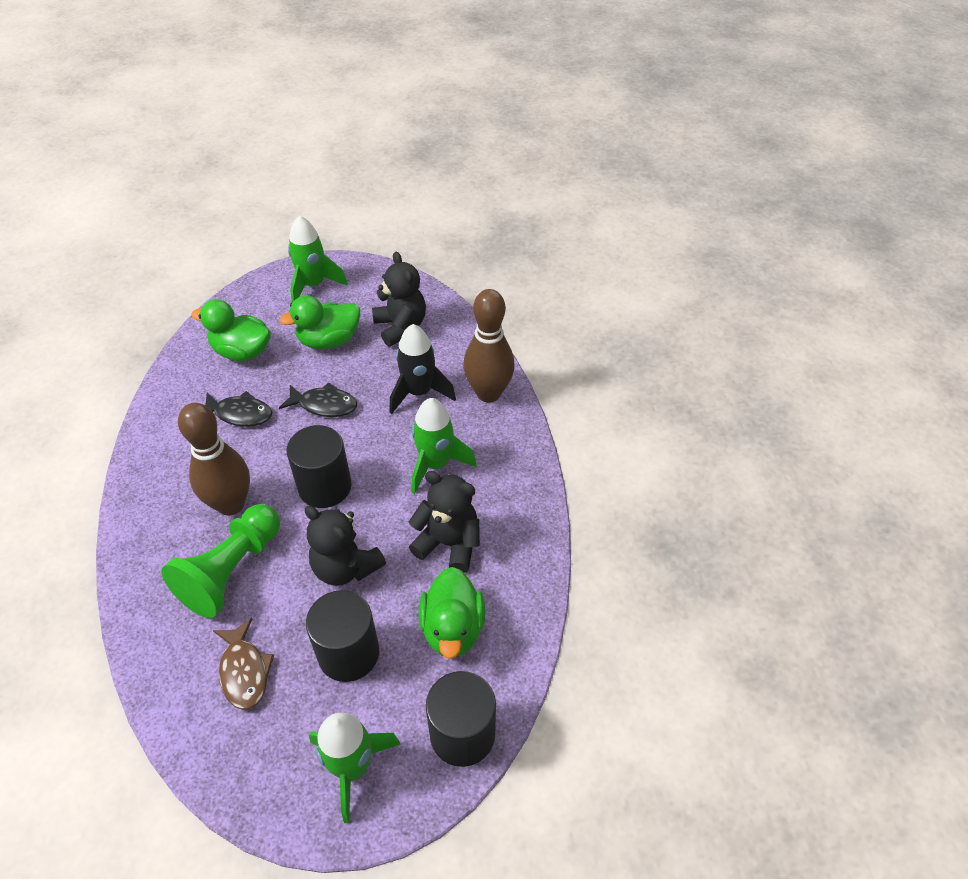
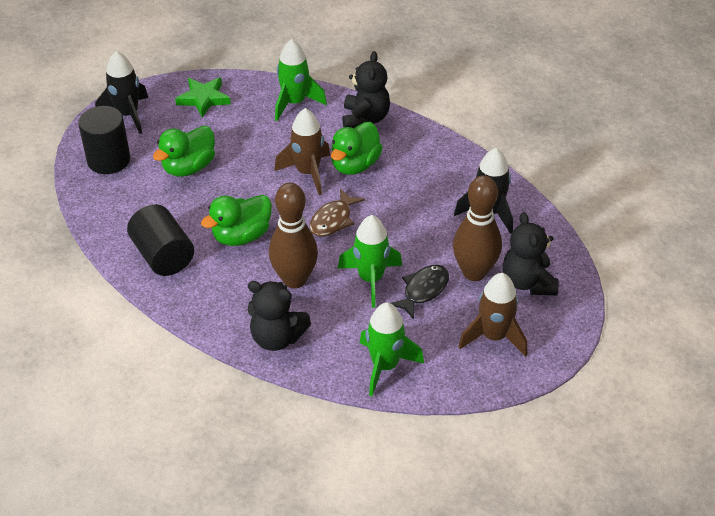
black cylinder: [286,425,352,508] [306,590,379,682] [426,671,496,767] = 3 -> [78,106,130,174] [127,204,194,276] = 2
black fish: [205,391,272,427] [279,382,357,417] = 2 -> [391,265,449,319] = 1
black rocket: [390,324,456,414] = 1 -> [95,51,148,134] [454,148,513,234] = 2
brown rocket: none = 0 -> [274,108,330,195] [458,273,527,357] = 2
green pawn: [161,504,280,618] = 1 -> none = 0
green star: none = 0 -> [175,77,231,117] = 1

